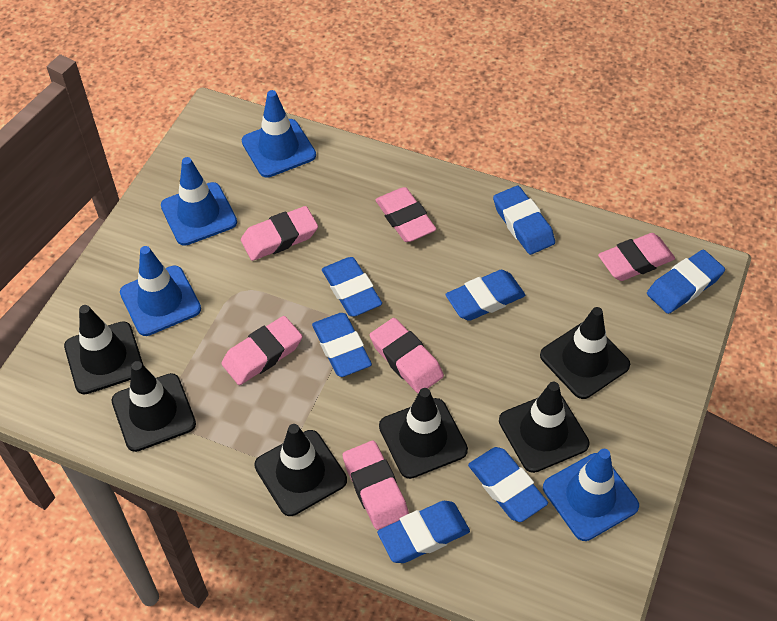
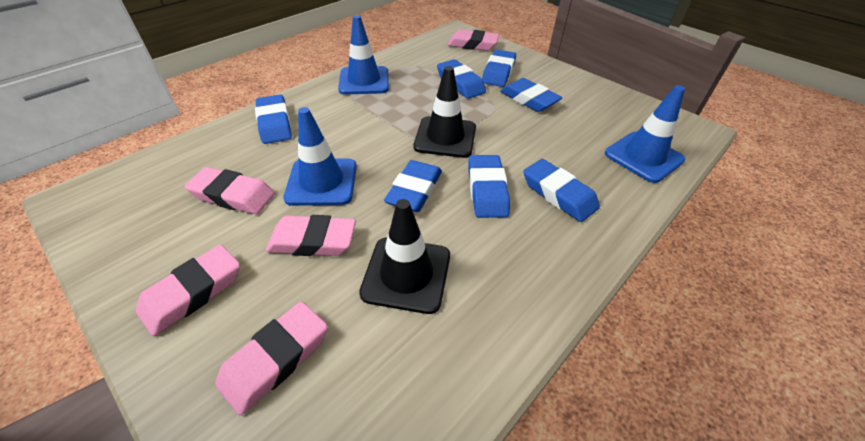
black traffic cone: [64,305,143,394] [111,361,196,452] [254,424,347,516] [379,388,468,479] [499,382,590,473] [540,307,630,399] = 6 -> [359,199,450,314] [414,66,476,158] = 2
blue traffic cone: [120,246,201,336] [161,157,237,246] [242,90,316,178] [543,449,639,541] = 4 -> [283,107,357,206] [338,15,389,95] [605,85,685,183] = 3
pink eraser: [221,316,302,385] [241,206,318,261] [342,441,409,530] [370,318,444,393] [376,187,436,242] [598,233,675,281] = 6 -> [136,244,240,336] [185,167,275,214] [215,301,328,415] [266,215,356,256] [448,29,499,51] = 5

